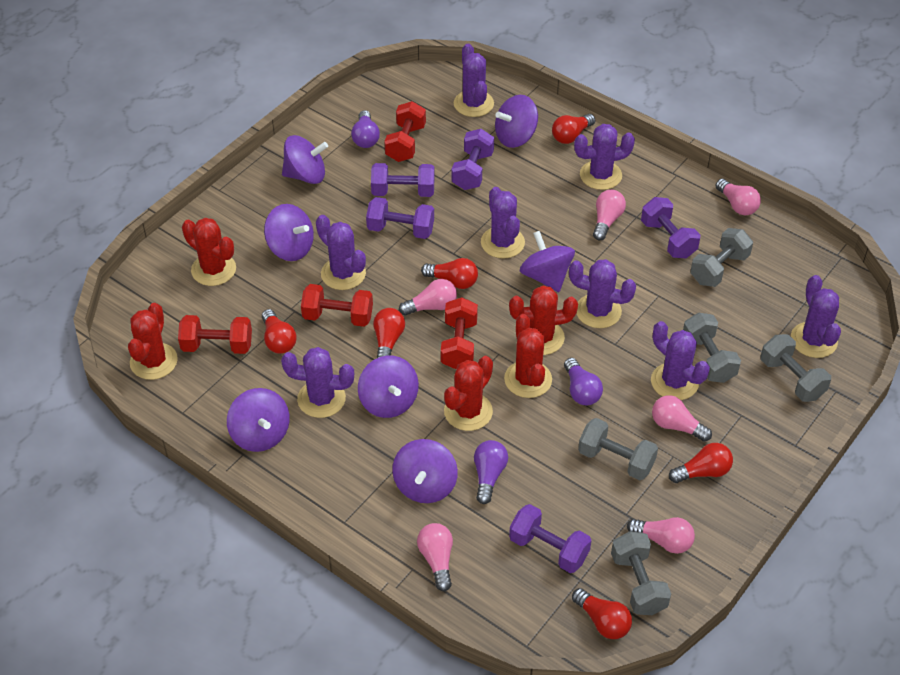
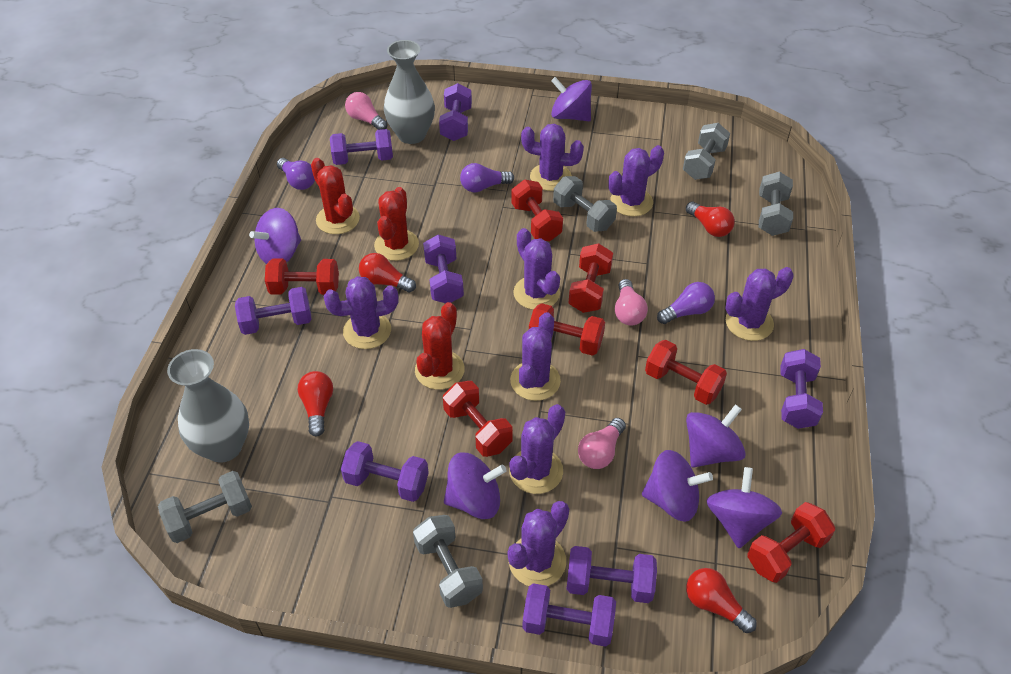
grey vase: none = 0 -> [167,349,249,463] [384,40,435,144] = 2
pink light bulb: [399,279,457,316] [417,523,453,591] [593,190,626,240] [627,517,695,554] [652,395,712,442] [716,179,761,216] = 6 -> [345,92,388,130] [578,418,626,469] [615,279,648,325] = 3
purple dumbbell: [366,197,434,239] [371,163,435,197] [452,129,494,190] [509,504,591,573] [641,197,700,258] = 5 -> [235,287,312,335] [330,129,393,165] [341,441,429,502] [423,235,464,303] [439,83,472,141] [522,583,616,647] [567,546,657,603] [780,349,823,429] = 8
purple spinning top: [227,388,290,452] [264,204,314,261] [282,135,328,184] [358,356,419,418] [392,439,458,503] [495,95,538,148] [520,231,575,292] = 7 -> [249,208,301,264] [444,452,507,519] [551,77,592,121] [642,450,713,522] [686,404,746,467] [707,467,782,548] = 6
red cactus: [128,303,178,380] [182,218,236,286] [444,356,493,431] [504,314,552,398] [509,285,578,355] = 5 -> [311,158,360,234] [374,187,419,261] [415,302,465,390] = 3
red dumbbell: [178,315,252,354] [301,284,373,327] [385,101,426,162] [441,297,478,369] = 4 -> [265,258,339,295] [443,381,513,457] [511,180,563,241] [529,303,605,356] [569,243,613,313] [645,340,727,405] [747,502,835,583] = 7
red light bulb: [262,309,296,354] [373,308,405,359] [421,258,478,289] [552,114,595,144] [572,588,632,639] [669,443,733,483] = 6 -> [298,371,333,437] [359,253,416,293] [686,201,735,237] [686,568,757,633] = 4

